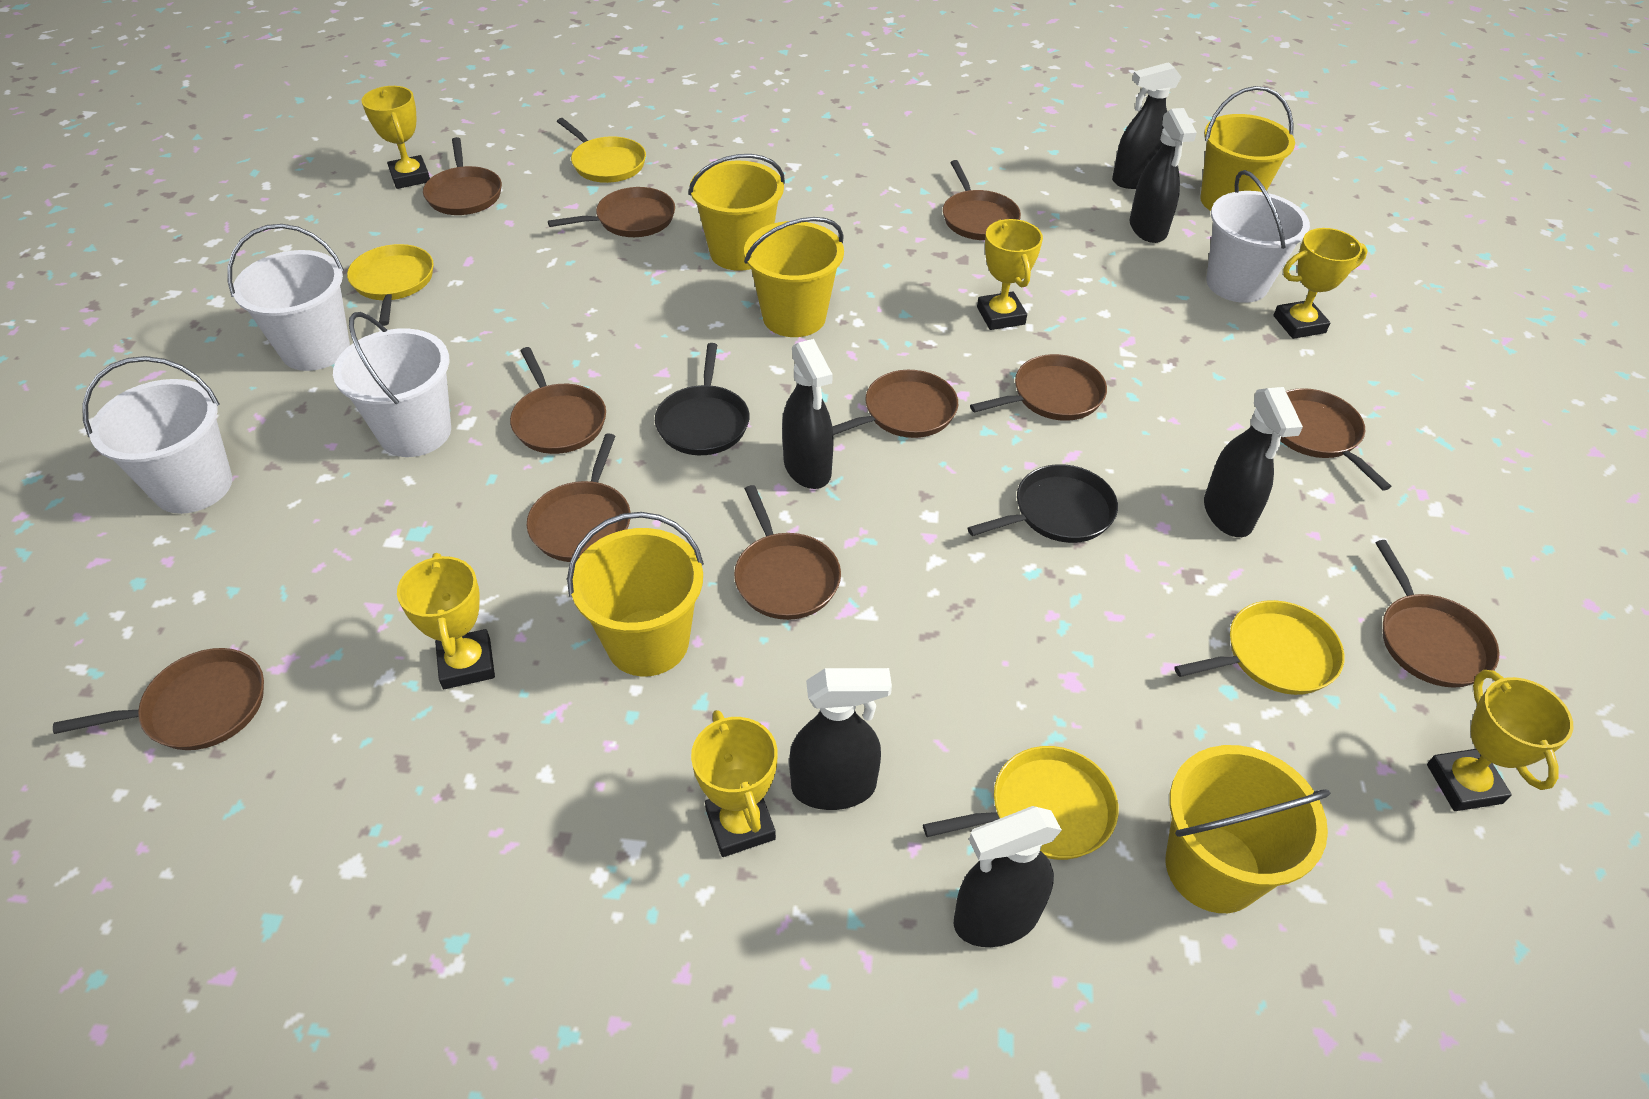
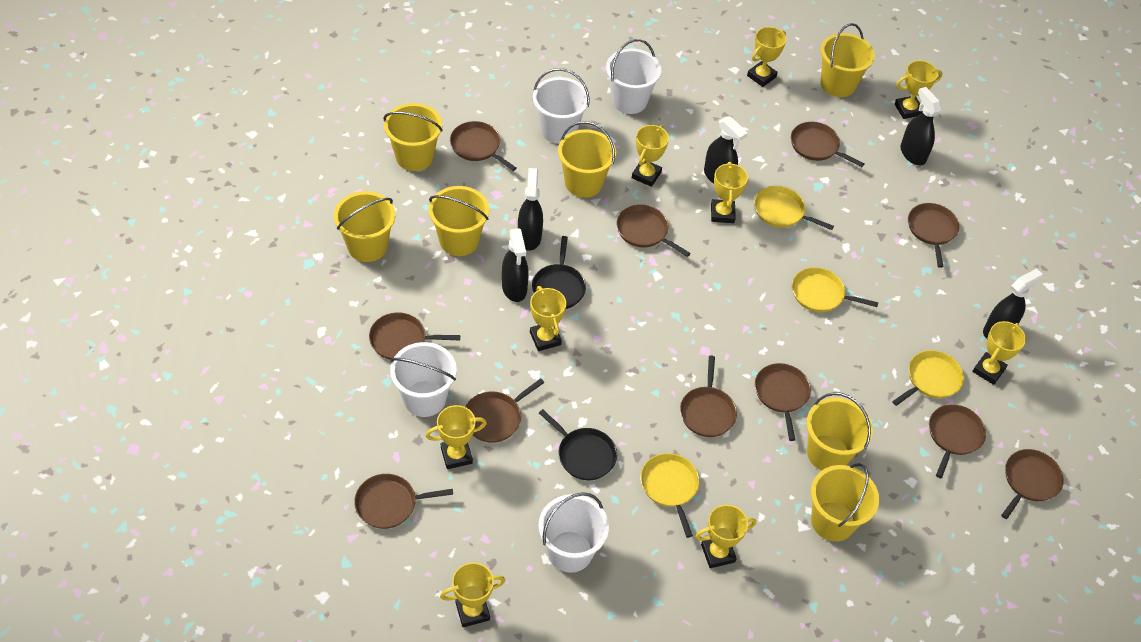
black spray bottle: [782,339,833,489] [789,668,892,810] [954,806,1062,947] [1112,62,1181,189] [1130,108,1197,243] [1204,387,1303,537] = 6 -> [502,228,529,302] [518,168,543,251] [704,116,748,184] [900,87,942,165] [983,268,1043,339] = 5
yellow bucket: [567,512,704,676] [688,154,785,271] [744,217,844,337] [1166,745,1331,913] [1200,86,1295,211] = 5 -> [334,191,395,262] [384,103,443,171] [429,186,489,256] [558,121,616,198] [806,392,873,470] [811,463,879,542] [821,23,875,97] = 7
yellow trophy: [362,86,430,189] [397,553,495,689] [691,710,778,857] [977,219,1043,330] [1273,228,1368,339] [1427,670,1573,811] = 6 -> [426,405,487,469] [440,562,505,627] [530,286,566,351] [632,125,669,187] [695,505,756,568] [711,162,748,223] [747,27,786,87] [895,60,943,119] [972,321,1026,385] = 9

